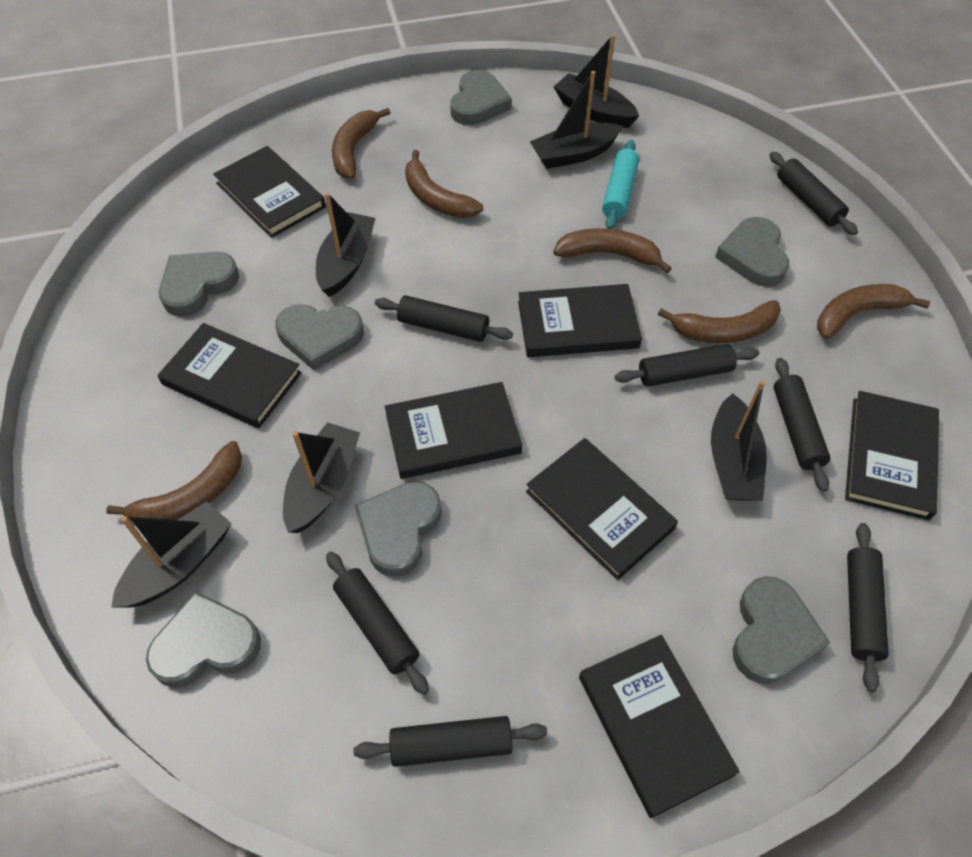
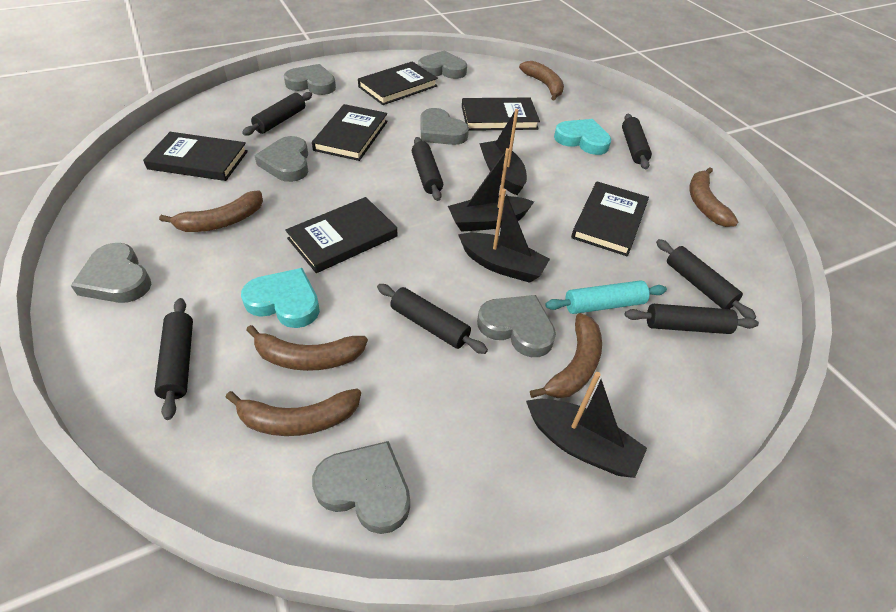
black boat: [111,501,232,607] [283,422,360,533] [316,193,375,297] [530,71,623,169] [554,34,639,128] [711,380,767,501] = 6 -> [448,148,534,232] [458,189,550,283] [479,109,527,195] [526,372,647,478] = 4
black book: [157,323,302,428] [213,146,326,238] [385,382,522,479] [518,284,642,357] [526,438,678,580] [579,635,740,818] [845,391,939,520] = 7 -> [143,132,248,181] [285,197,397,273] [312,104,388,161] [358,61,438,105] [462,98,540,131] [571,181,649,256] = 6
turquoise heart: none = 0 -> [241,268,320,328] [554,119,611,155] = 2

